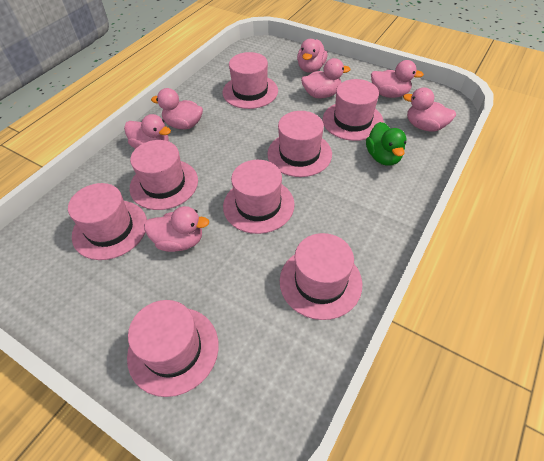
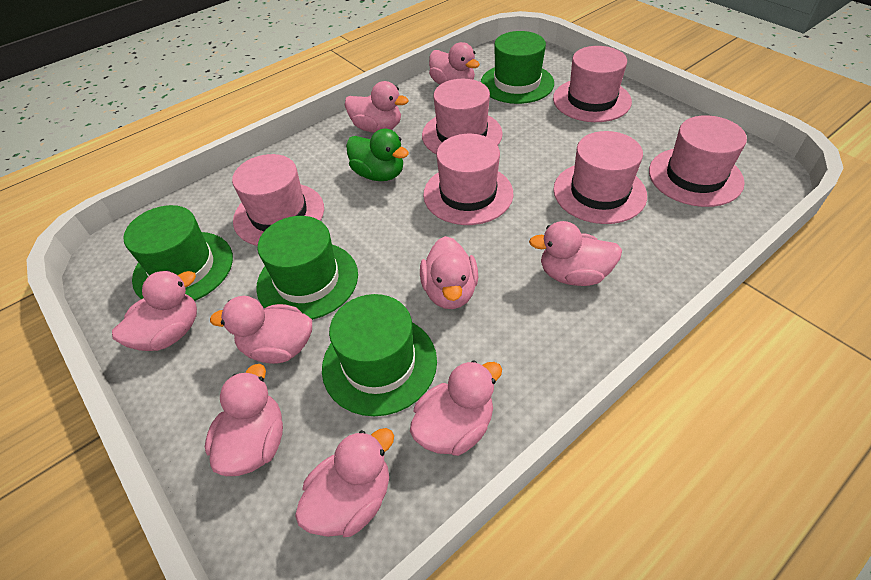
green hat: none = 0 -> [124,205,233,301] [256,216,358,320] [322,294,437,416] [481,31,554,104] = 4
pink duck: [124,114,171,149] [144,206,209,252] [151,88,203,129] [297,39,327,73] [301,58,351,98] [371,60,424,98] [403,87,456,131] = 7 -> [112,270,197,351] [205,364,283,476] [210,296,312,364] [295,428,394,537] [345,81,409,133] [410,360,502,456] [420,236,478,309] [429,42,480,85] [529,221,622,286] = 9
pink hat: [68,183,147,260] [127,300,219,397] [130,140,198,210] [223,52,278,109] [223,160,294,234] [267,111,332,177] [280,233,362,320] [323,79,384,141] = 8 -> [232,154,324,246] [422,79,503,154] [423,134,514,225] [553,46,632,122] [553,131,647,224] [649,115,747,207] = 6

